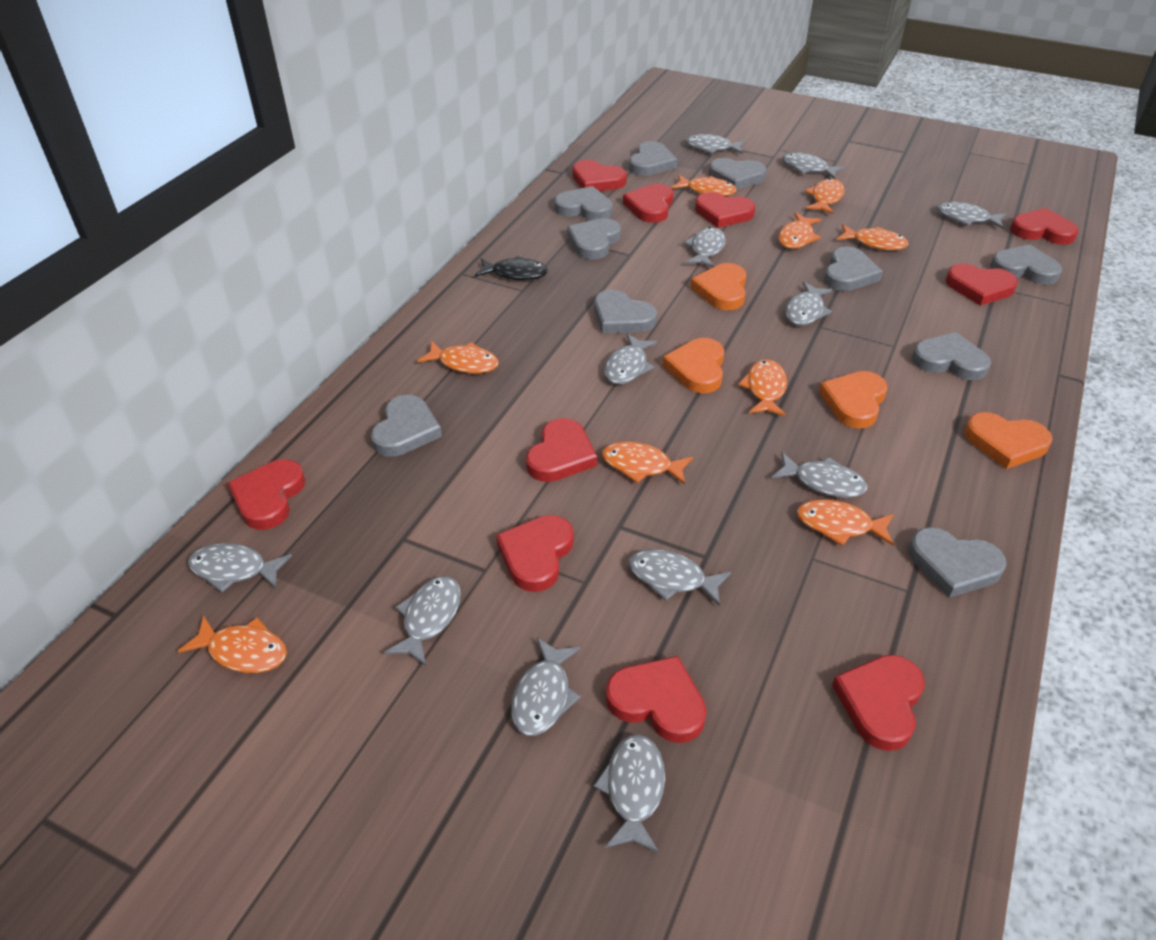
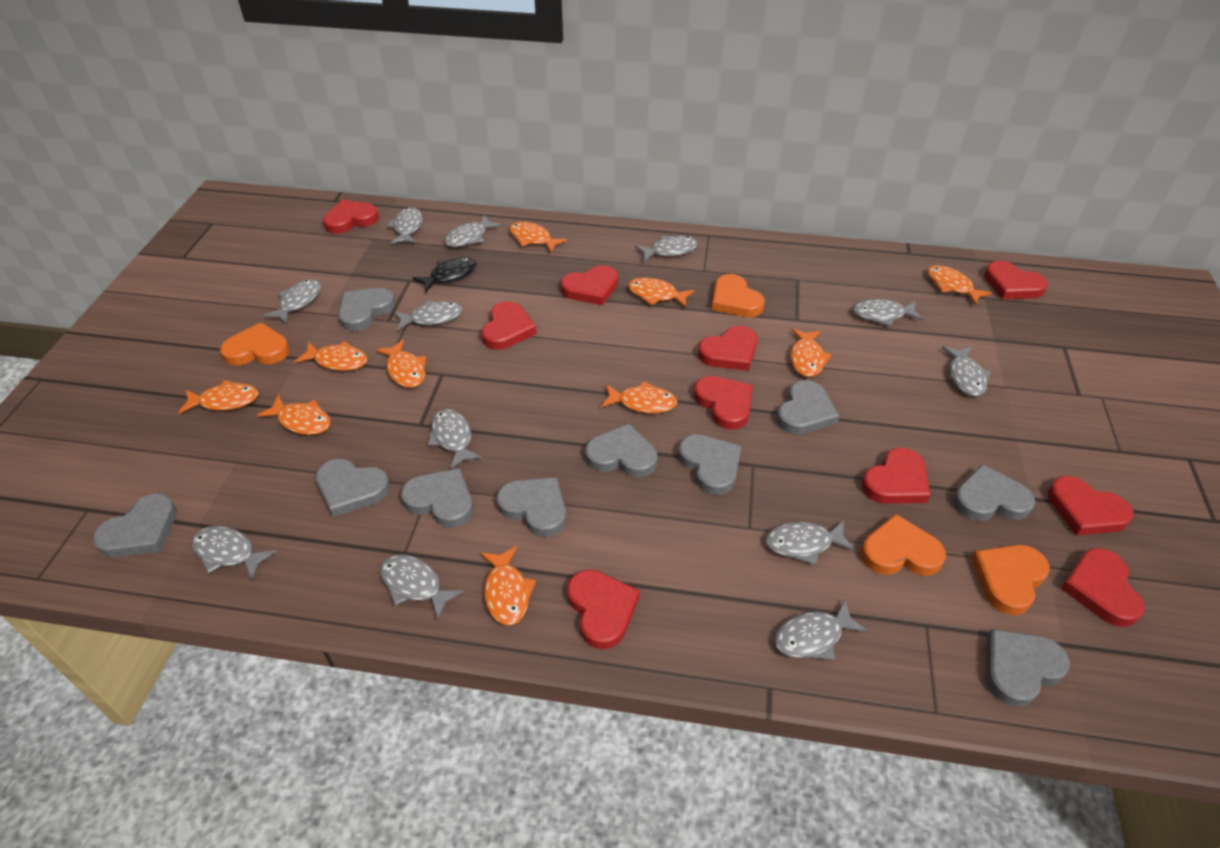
orange fish: [178,615,287,673] [417,341,499,373] [602,442,693,485] [671,175,736,196] [738,359,787,416] [778,213,822,249] [797,499,894,546] [805,178,845,214] [837,224,909,250] = 9 -> [178,380,258,414] [257,395,331,435] [294,341,368,371] [376,339,426,388] [481,546,536,625] [510,222,567,253] [601,381,677,414] [628,278,694,308] [790,328,832,377] [927,265,992,305] = 10

